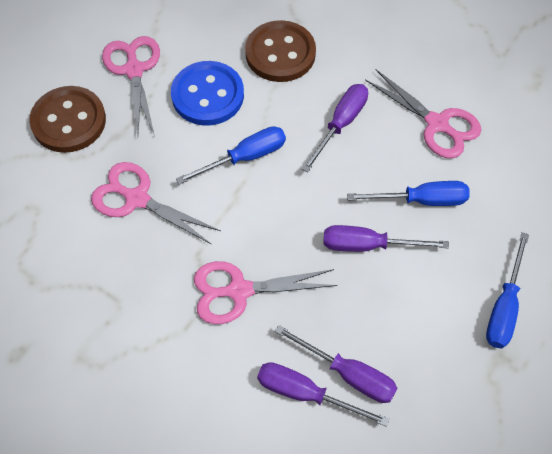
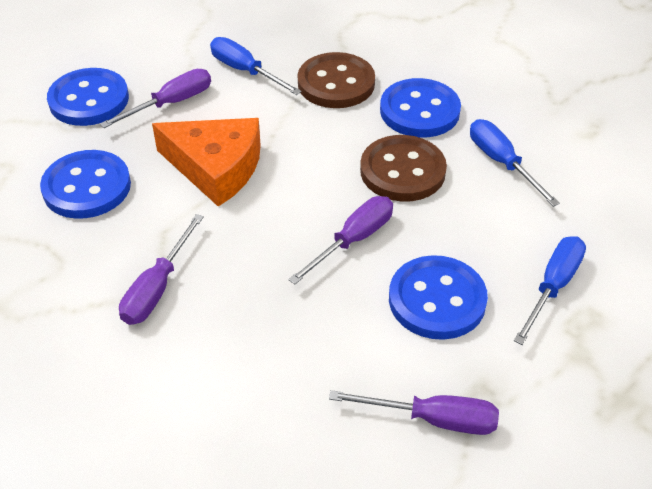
blue button: [171,61,244,126] = 1 -> [40,150,131,219] [47,68,129,126] [380,78,461,137] [389,255,488,340] = 4
orange cheese: none = 0 -> [152,118,261,207] = 1
pink scissors: [91,162,221,245] [102,36,160,137] [194,261,337,324] [365,70,481,158] = 4 -> none = 0

